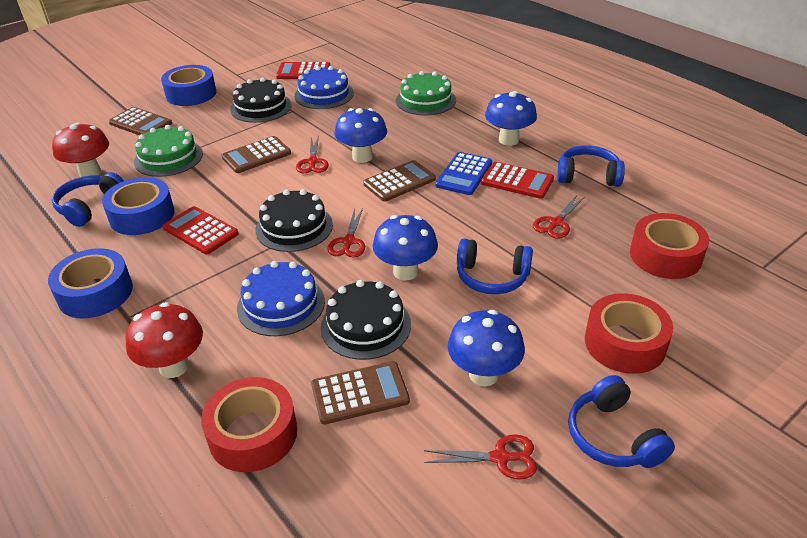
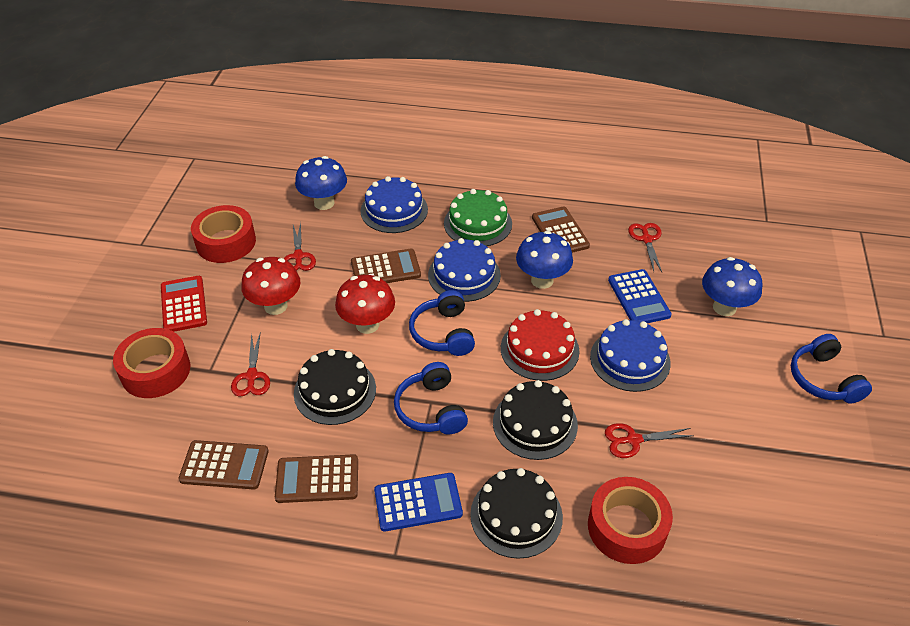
blue cake: [237,261,325,336] [294,66,354,109] = 2 -> [360,176,428,233] [428,238,501,302] [590,319,671,392] = 3
blue calculator: [435,152,492,195] = 1 -> [374,473,463,532] [608,269,672,323] = 2
blue headphones: [52,172,124,227] [457,238,533,294] [557,145,625,187] [568,375,675,468] = 4 -> [394,362,468,434] [409,290,475,356] [791,334,872,404] = 3
blue mushroom: [335,108,387,163] [373,215,438,281] [448,310,525,386] [485,91,537,146] = 4 -> [295,156,347,210] [516,231,573,289] [702,257,762,316] = 3
blue tape: [48,248,133,318] [102,177,175,235] [161,65,216,106] = 3 -> none = 0
green cake: [134,125,203,177] [396,71,456,115] = 2 -> [444,189,512,246] = 1
red cake: none = 0 -> [501,309,579,381] = 1
red calculator: [162,206,239,254] [276,62,331,79] [481,162,554,199] = 3 -> [161,276,207,332] = 1

